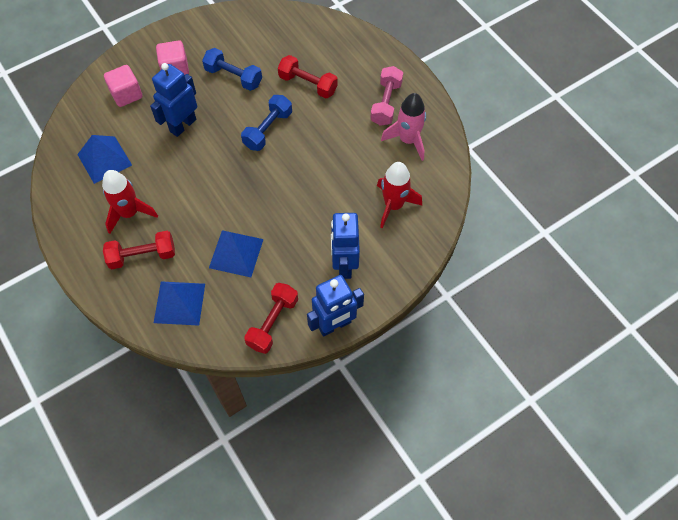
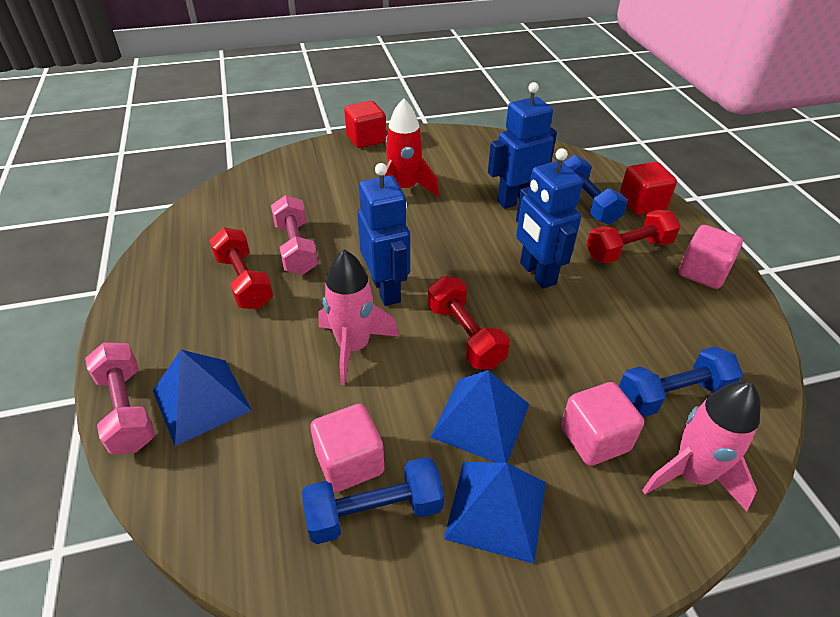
blue dumbbell: [202,48,262,91] [241,95,292,151] = 2 -> [302,457,444,544] [563,155,627,224] [619,346,743,417] = 3
pink cube: [104,65,142,107] [156,40,189,75] = 2 -> [311,404,385,492] [561,382,644,466] [679,225,743,289] = 3
pink dumbbell: [370,66,403,126] = 1 -> [85,342,155,454] [271,195,318,275] = 2
pink rocket: [381,93,426,161] = 1 -> [318,249,399,385] [642,381,761,511] = 2
red cube: none = 0 -> [344,101,386,148] [619,162,677,215] = 2
red rocket: [102,170,158,234] [377,162,422,228] = 2 -> [383,98,439,197] = 1

